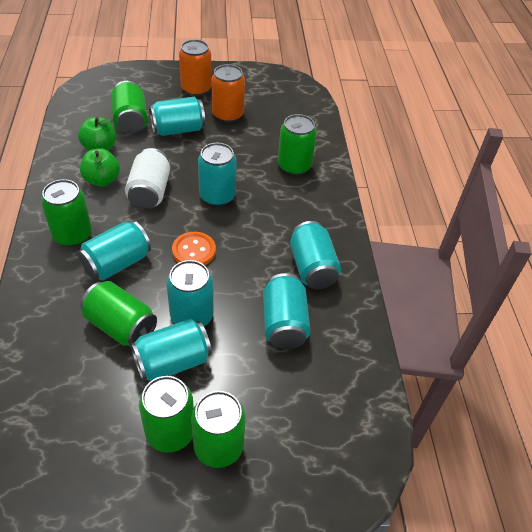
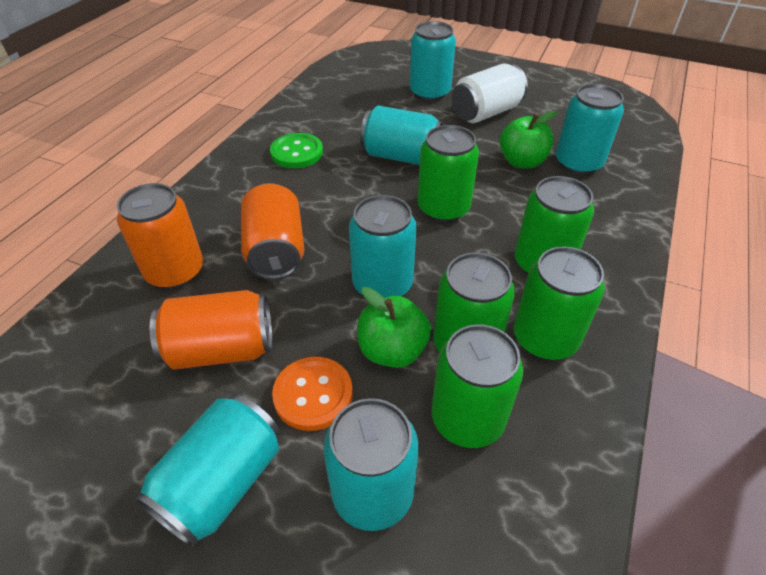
green button: none = 0 -> [270,133,323,168] = 1
green can: [41,179,92,247] [81,281,157,346] [111,81,148,133] [139,376,194,453] [191,391,246,468] [278,114,317,175] = 6 -> [417,125,479,222] [431,324,524,448] [433,252,515,352] [514,247,605,360] [515,176,594,275] = 5
orange can: [179,39,212,96] [212,64,245,123] = 2 -> [117,183,203,289] [150,290,273,370] [241,183,305,279] = 3
turquoise can: [77,221,151,281] [130,319,212,382] [149,97,205,136] [166,260,214,327] [198,143,237,206] [263,273,311,349] [290,221,341,289] = 7 -> [135,394,280,547] [323,398,419,531] [349,195,417,298] [360,106,444,165] [410,21,456,101] [556,84,624,175] = 6

